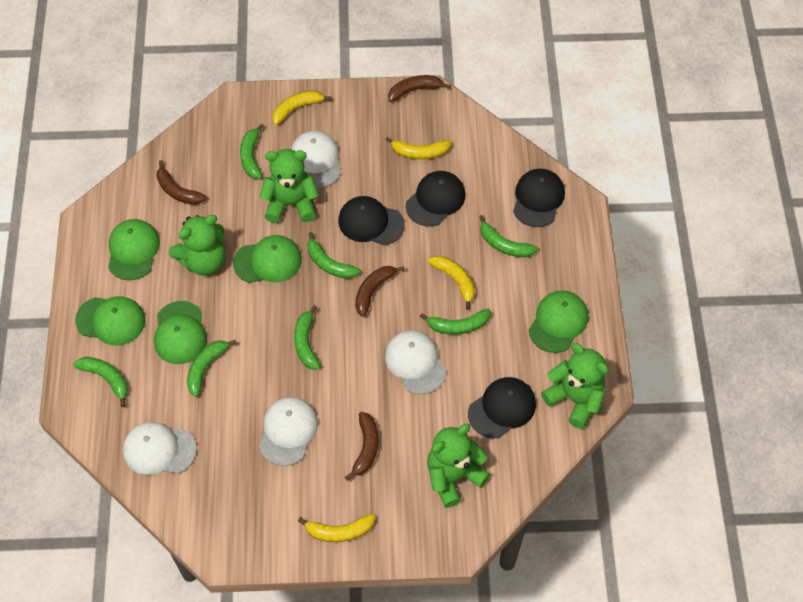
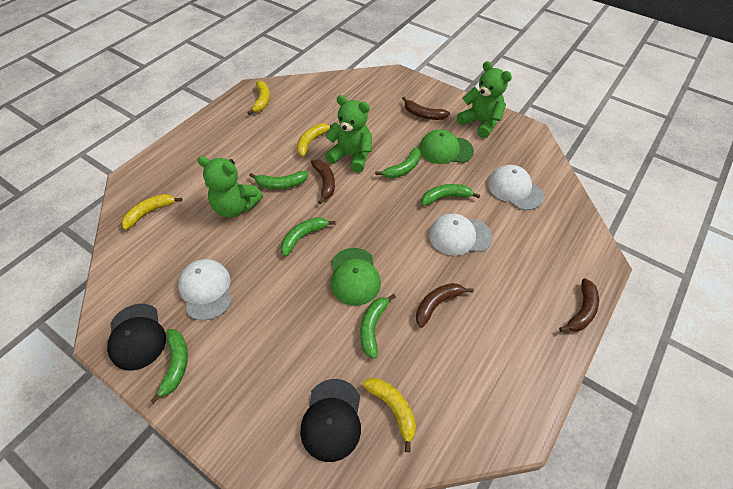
black cap: [338,196,405,245] [406,171,465,227] [468,377,536,438] [513,169,565,227] = 4 -> [107,304,166,370] [300,379,361,462] = 2
green banana: [73,357,128,407] [187,340,237,397] [240,124,264,179] [294,305,321,370] [308,232,360,279] [420,309,491,334] [479,215,538,257] = 7 -> [150,329,188,404] [249,171,308,189] [281,217,336,256] [360,294,396,359] [375,147,421,178] [421,184,480,206] = 6
green cap: [75,296,145,346] [108,219,160,280] [154,301,207,364] [233,235,302,283] [529,291,588,353] = 5 -> [331,248,381,306] [419,129,474,164] = 2
green teddy bear: [169,215,225,276] [259,149,319,223] [427,424,490,508] [541,343,609,429] = 4 -> [198,156,263,217] [325,95,372,172] [457,61,512,138] = 3
white cap: [123,422,197,475] [259,397,318,466] [291,131,341,188] [385,330,446,394] = 4 -> [178,259,232,321] [429,214,492,256] [488,165,544,210] = 3

